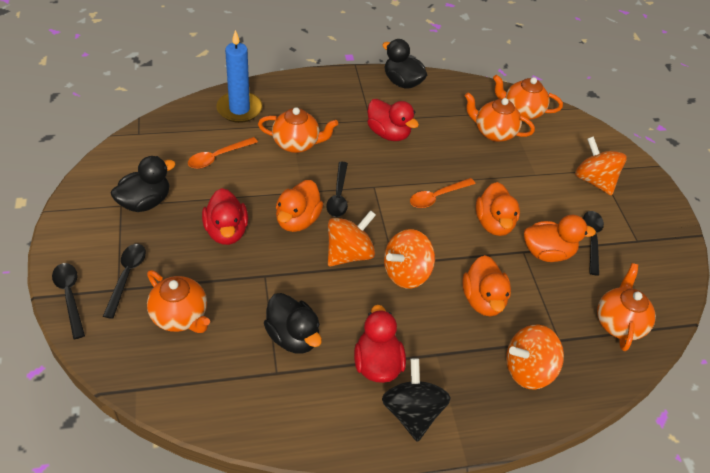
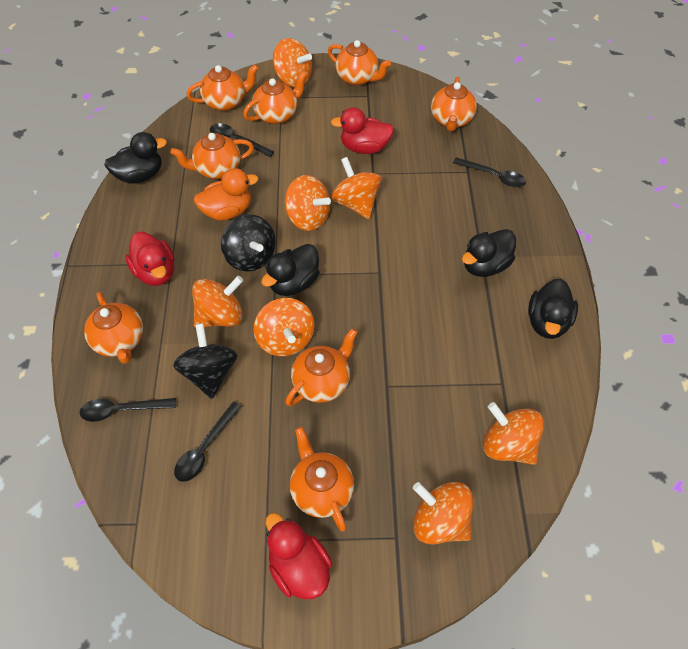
black duck: [111,156,176,212] [264,293,322,354] [382,39,427,89] = 3 -> [104,132,167,184] [261,244,320,296] [462,229,516,277] [528,279,578,339] = 4
black spinning top: [382,358,451,442] = 1 -> [173,323,237,399] [221,214,276,272] = 2
blue candle: [216,30,262,123] = 1 -> none = 0
orange duck: [276,180,323,232] [462,255,511,316] [476,182,520,236] [524,215,596,262] = 4 -> [194,168,258,221] = 1
orange spinning top: [328,210,376,267] [384,229,435,289] [506,325,564,389] [575,136,627,196] = 4 -> [192,276,243,328] [254,298,315,356] [273,38,312,87] [285,175,331,231] [331,157,381,219] [413,482,473,544] [483,402,544,465] = 7
orange spoon: [188,137,258,169] [410,178,475,208] = 2 -> none = 0
orange teapot: [147,270,210,333] [258,107,338,153] [465,92,535,142] [493,75,563,120] [597,263,656,351] = 5 -> [84,292,143,364] [170,133,254,179] [187,64,259,111] [243,71,307,124] [285,328,357,406] [290,427,354,531] [328,40,391,86] [431,77,477,132] = 8

